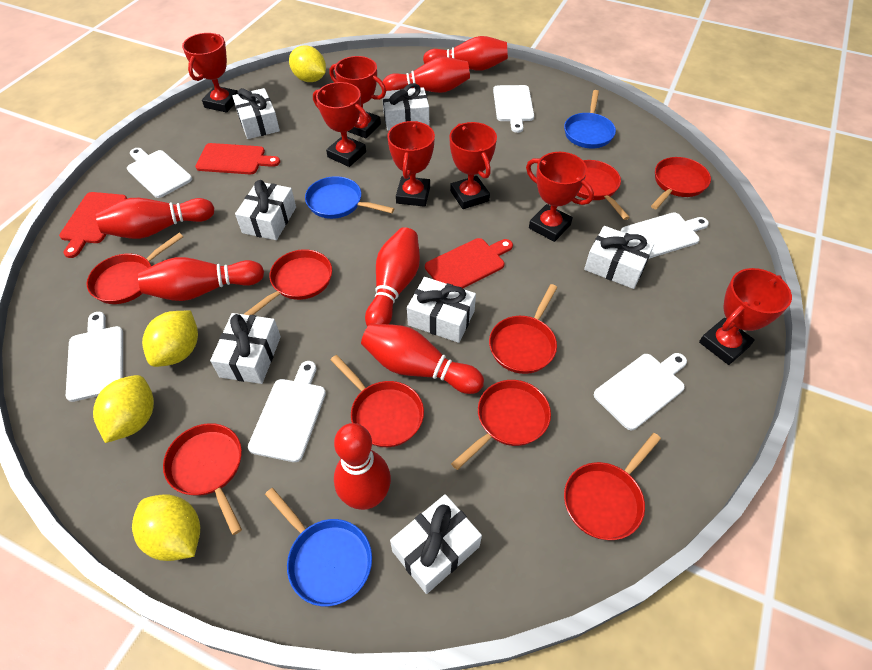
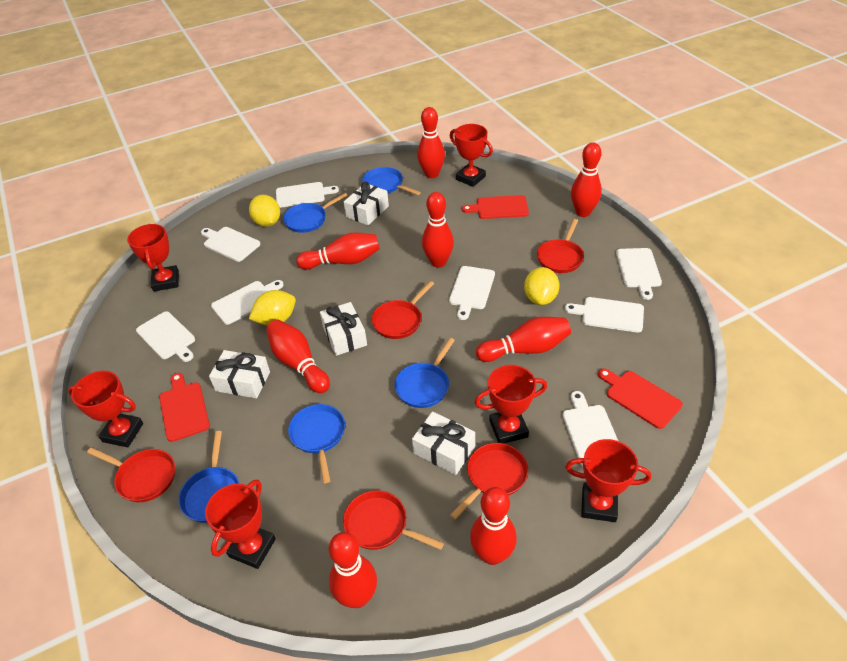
blue pan: [265,488,372,606] [305,176,395,219] [564,90,616,149] = 3 -> [179,431,240,523] [283,193,348,233] [288,404,345,483] [362,167,421,195] [395,338,455,408] = 5
red bowling pin: [96,198,214,239] [138,257,264,301] [334,423,391,510] [361,324,484,394] [365,227,420,327] [383,57,470,93] [423,36,508,71] = 7 -> [266,320,330,393] [296,232,380,270] [329,532,377,608] [417,107,445,178] [422,192,454,268] [470,487,517,565] [476,317,571,362] [571,142,602,217] = 8
red pan: [87,233,183,304] [163,423,242,535] [244,249,332,315] [330,355,424,447] [451,380,551,470] [489,284,557,374] [564,433,661,540] [577,160,630,220] [651,157,711,209] = 9 -> [87,447,175,502] [343,490,444,550] [372,281,434,339] [450,443,528,520] [537,219,584,273] = 5
red trophy: [182,33,238,113] [313,82,369,167] [330,56,386,139] [387,121,435,207] [449,122,497,209] [526,152,594,242] [699,268,792,365] = 7 -> [68,371,143,447] [127,224,179,292] [205,480,276,569] [450,124,493,187] [475,365,547,444] [565,439,651,522] = 6
white cutting board: [66,312,123,402] [127,148,192,198] [248,361,326,462] [493,85,534,133] [594,353,687,430] [621,212,709,259] = 6 -> [136,311,195,362] [201,227,260,262] [211,280,284,325] [276,182,339,208] [449,266,495,320] [563,391,618,466] [565,297,644,333] [616,248,662,300] = 8
white gift: [210,313,281,384] [232,88,280,139] [235,180,296,240] [382,83,429,131] [390,494,482,594] [407,277,476,343] [584,226,654,289] = 7 -> [209,350,270,398] [320,302,367,356] [344,181,389,225] [412,411,475,475] = 4
yellow lemon: [93,375,154,443] [132,494,200,561] [142,310,198,367] [289,46,326,82] = 4 -> [249,195,280,227] [249,290,296,326] [524,267,560,305] = 3

